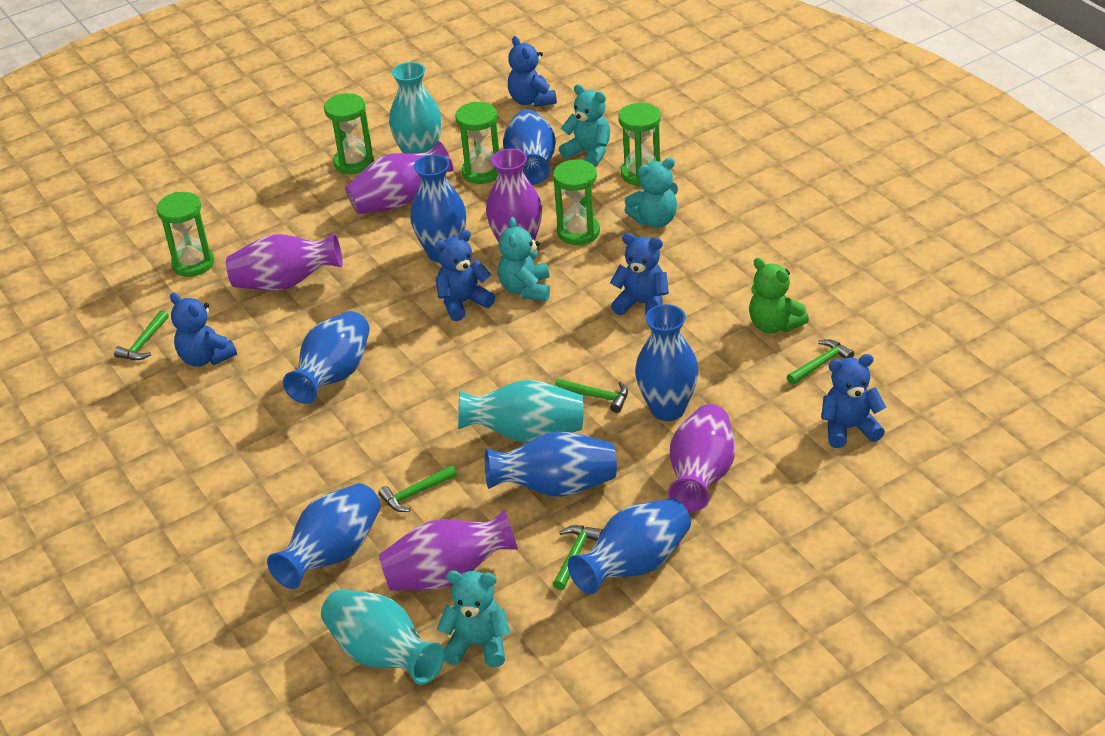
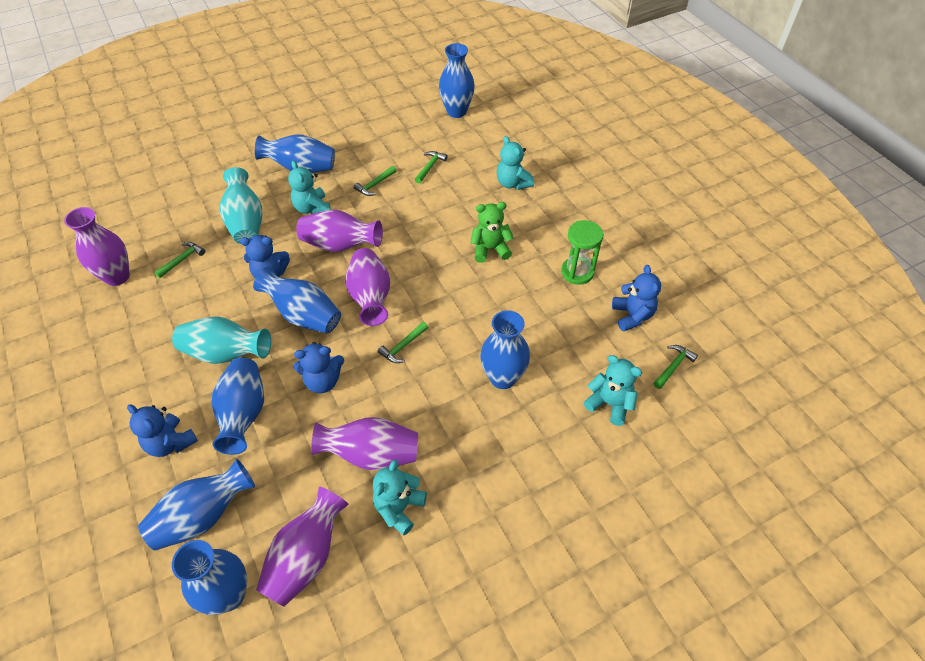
blue teddy bear: [170,293,237,367] [434,230,495,321] [508,36,557,107] [610,233,669,315] [821,354,886,448] = 5 -> [127,405,198,457] [240,235,290,278] [293,342,344,393] [612,265,661,332] = 4
green hourglass: [157,192,214,277] [324,93,374,174] [455,102,499,184] [553,159,600,245] [618,103,661,186] = 5 -> [561,220,604,285] = 1
turquoise vase: [321,589,445,685] [389,62,442,153] [458,380,584,443] = 3 -> [172,316,271,364] [220,167,262,244] = 2

